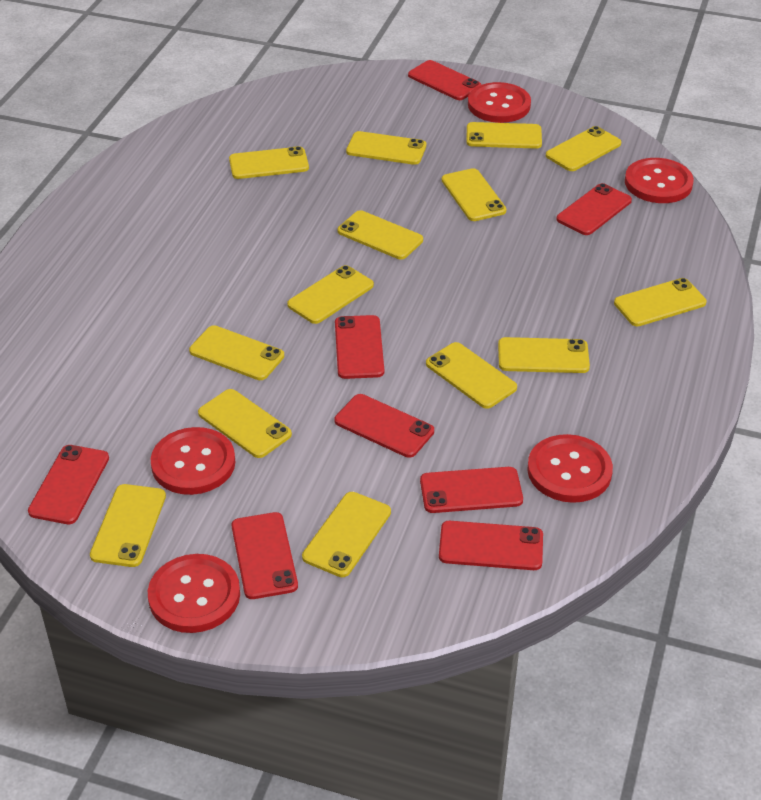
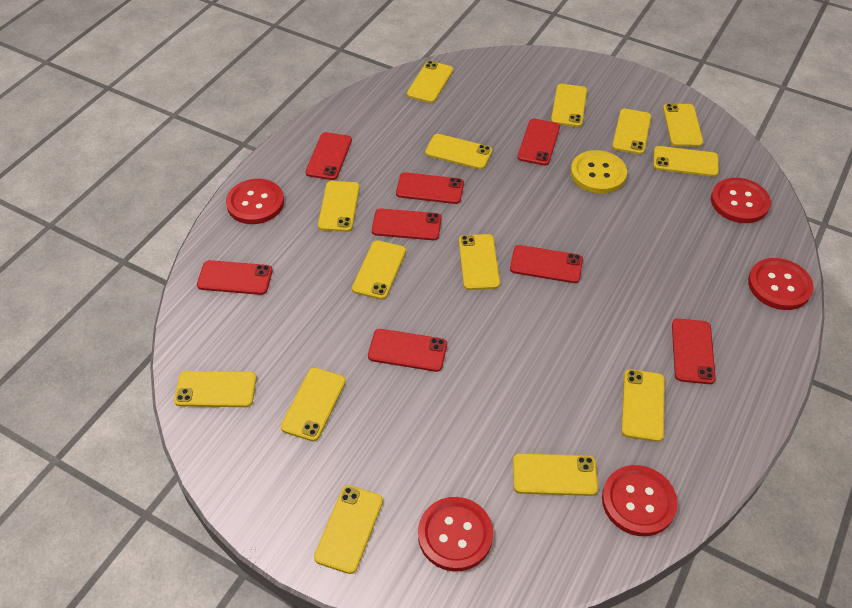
yellow button: none = 0 -> [571,150,627,194] = 1

